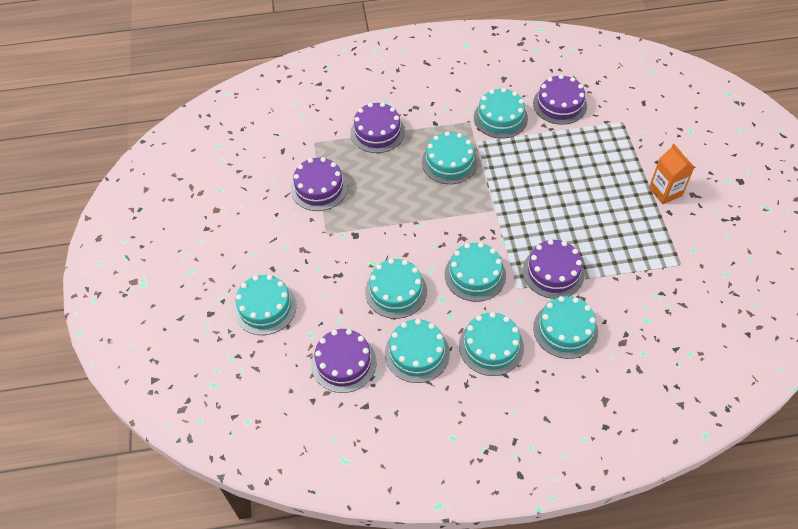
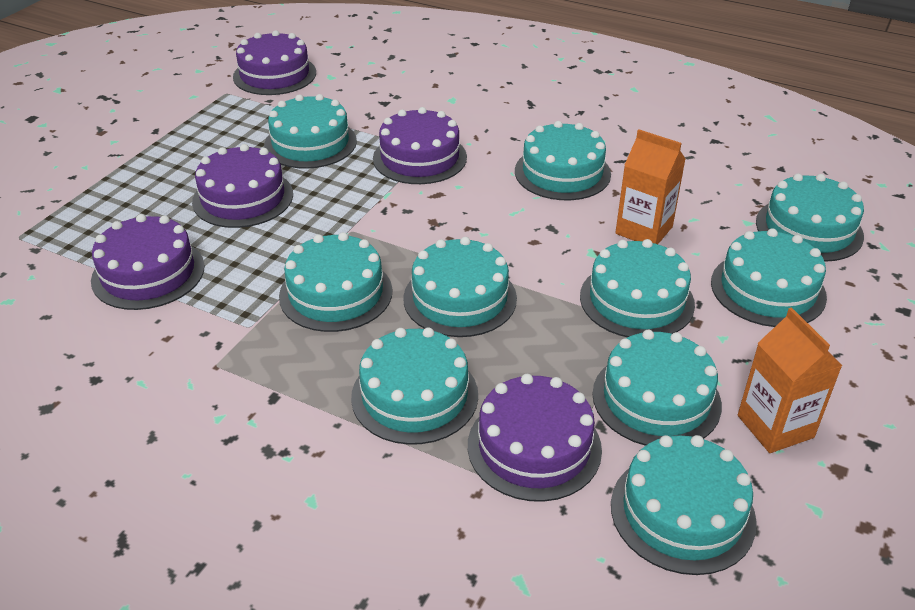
orange carton: [649,144,695,204] = 1 -> [615,129,685,244] [738,308,843,453] = 2
turquoise cake: [234,275,297,335] [365,259,427,319] [385,319,450,383] [422,131,478,184] [445,242,506,302] [459,312,524,376] [474,88,528,139] [533,296,598,359] = 8 -> [264,94,357,169] [279,232,392,332] [351,327,478,445] [403,237,517,337] [515,121,611,200] [580,239,695,337] [592,330,722,446] [611,435,757,575] [711,228,827,327] [756,173,864,262] = 10

